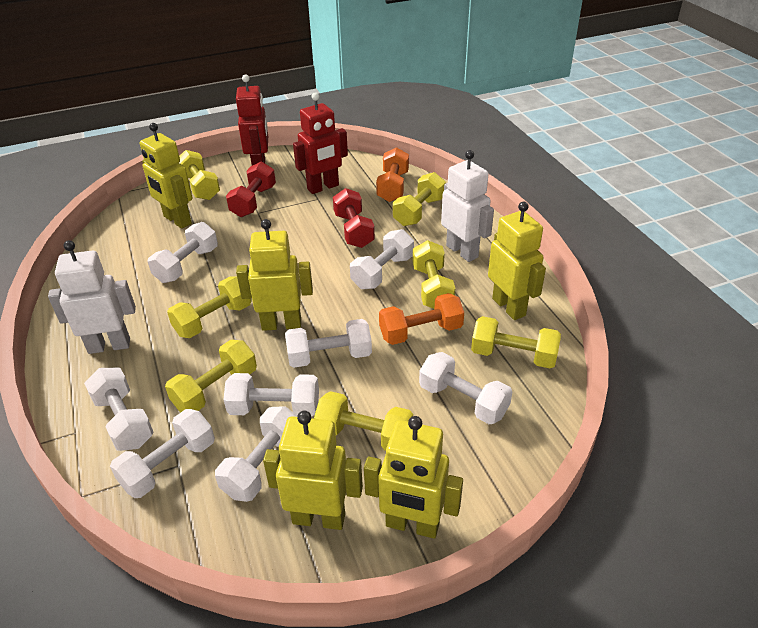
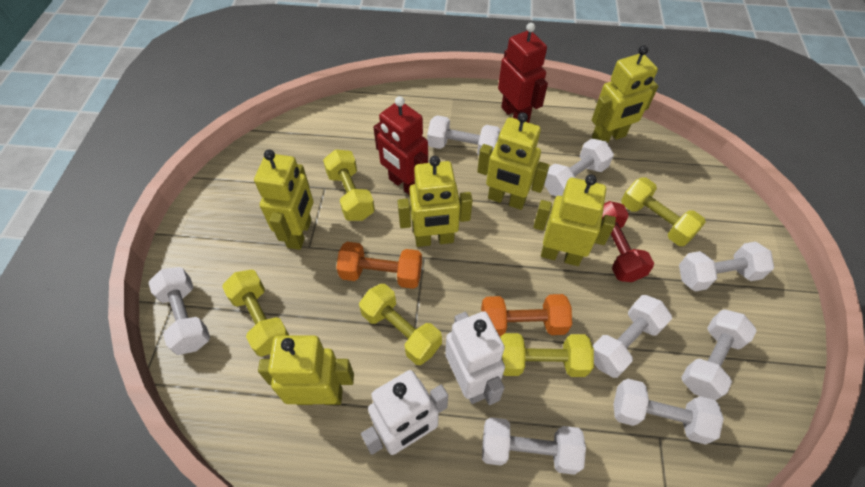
red dumbbell: [226,162,276,217] [333,188,375,248] = 2 -> [602,201,654,282] = 1
yellow dumbbell: [165,340,257,413] [167,277,251,338] [179,150,220,200] [314,391,413,451] [393,172,446,226] [413,240,455,309] [471,316,561,368] = 7 -> [222,269,289,357] [323,149,375,221] [359,284,442,365] [500,333,594,377] [621,177,706,246] = 5
yellow robot: [140,123,193,229] [236,219,313,331] [263,411,363,530] [364,416,463,539] [488,201,546,320] = 5 -> [254,150,313,250] [258,335,354,405] [398,156,473,247] [477,112,550,210] [533,174,616,266] [592,45,658,143] = 6

